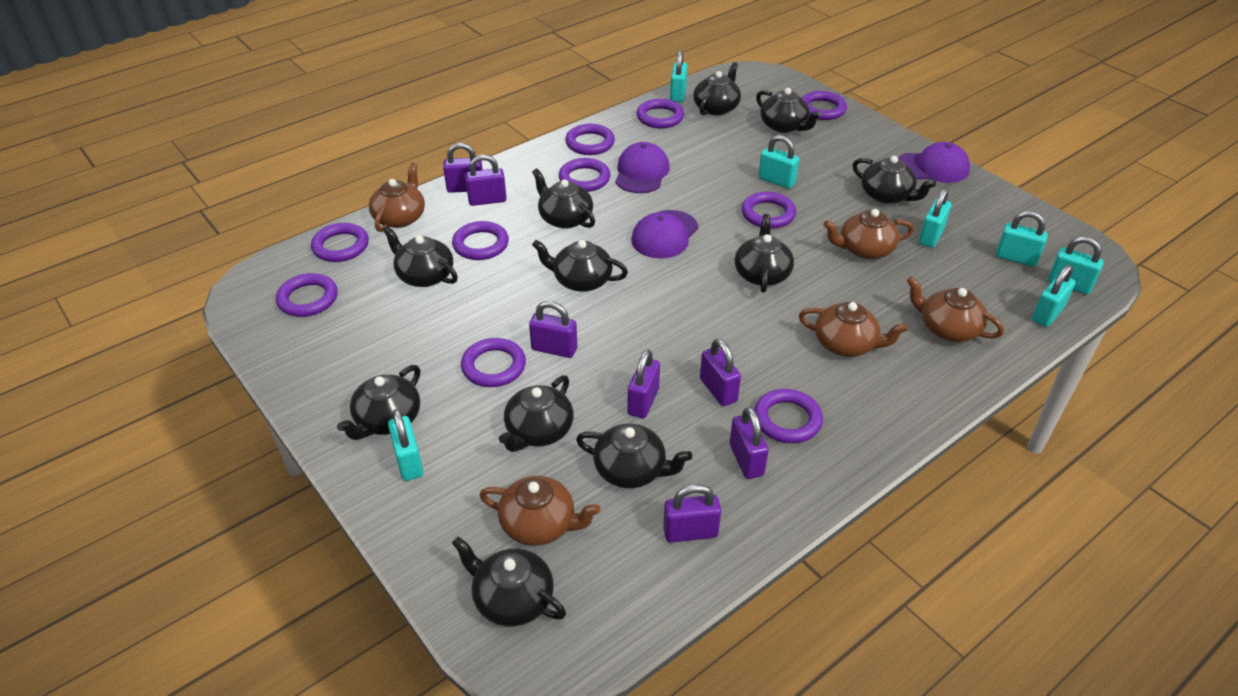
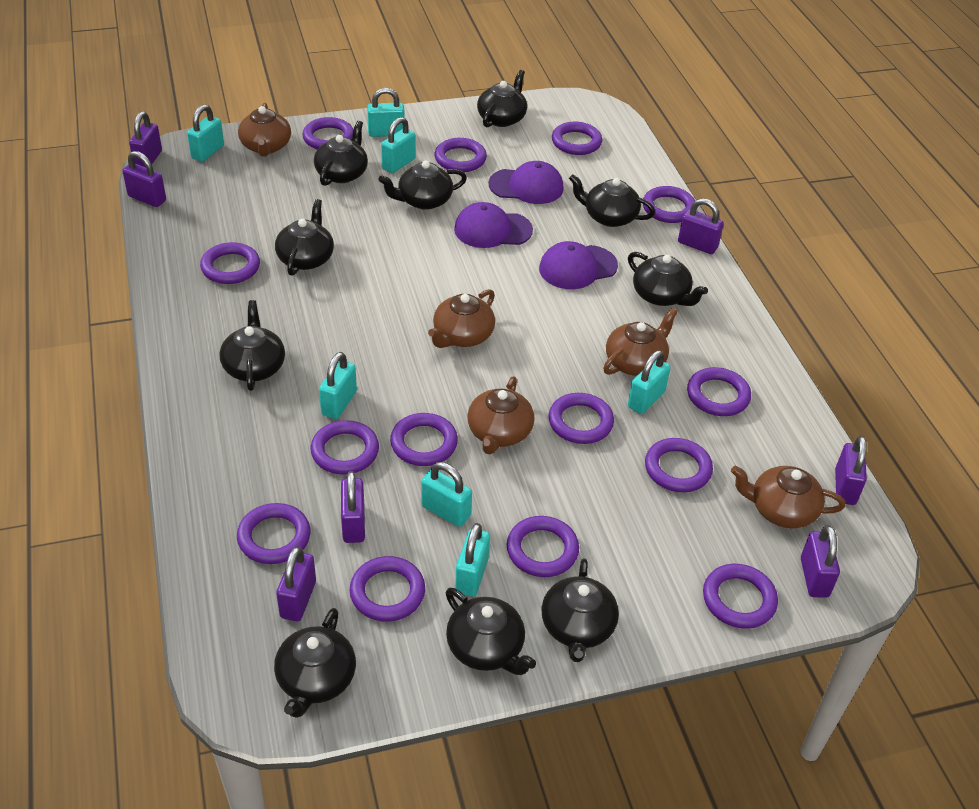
black teapot: [337,365,420,440] [383,226,458,287] [452,537,566,627] [499,375,574,452] [532,168,595,229] [532,240,628,292] [576,424,692,488] [693,62,741,115] [735,214,794,293] [756,88,822,133] [852,156,936,204] = 11 -> [219,300,285,391] [274,608,356,718] [275,199,334,276] [314,120,368,186] [379,160,467,210] [446,588,536,675] [477,70,527,127] [541,558,619,662] [569,174,655,227] [628,252,708,306] = 10
purple ring: [276,273,338,317] [311,223,369,262] [452,221,509,260] [461,338,526,387] [559,158,610,192] [565,124,615,155] [637,99,684,129] [742,192,796,229] [754,389,823,443] [802,91,847,120] = 10 -> [200,242,260,284] [237,503,310,564] [303,117,353,149] [311,420,379,475] [350,556,425,622] [390,413,458,466] [435,138,487,172] [507,516,579,577] [549,393,614,444] [552,122,602,155] [643,186,695,223] [645,438,713,492] [687,367,751,416] [703,564,778,629] = 14

